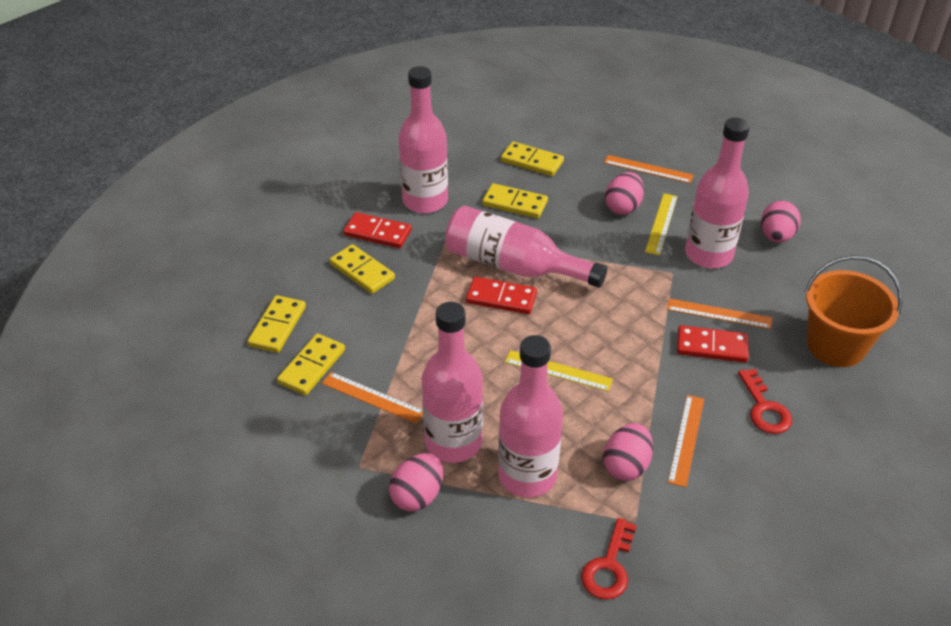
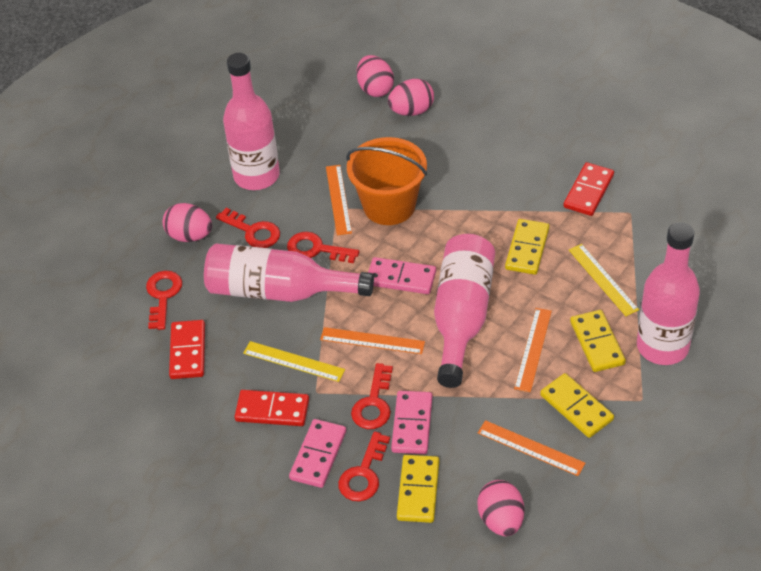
pink bottle: [399,66,448,213] [422,302,483,463] [445,206,607,288] [498,335,563,497] [685,117,750,268] = 5 -> [204,243,374,302] [223,53,280,190] [434,234,495,388] [637,222,700,365] = 4
pink domino: none = 0 -> [289,419,346,488] [368,257,436,294] [391,391,432,454] = 3
red key: [581,518,637,600] [738,369,792,434] = 2 -> [146,271,182,330] [216,208,280,248] [287,232,359,263] [338,431,390,502] [351,363,393,429] = 5
yellow domino: [247,295,306,353] [277,333,345,395] [329,244,395,294] [482,183,548,218] [501,141,564,176] = 5 -> [397,455,439,523] [505,219,549,275] [540,373,614,438] [570,310,626,372] = 4

